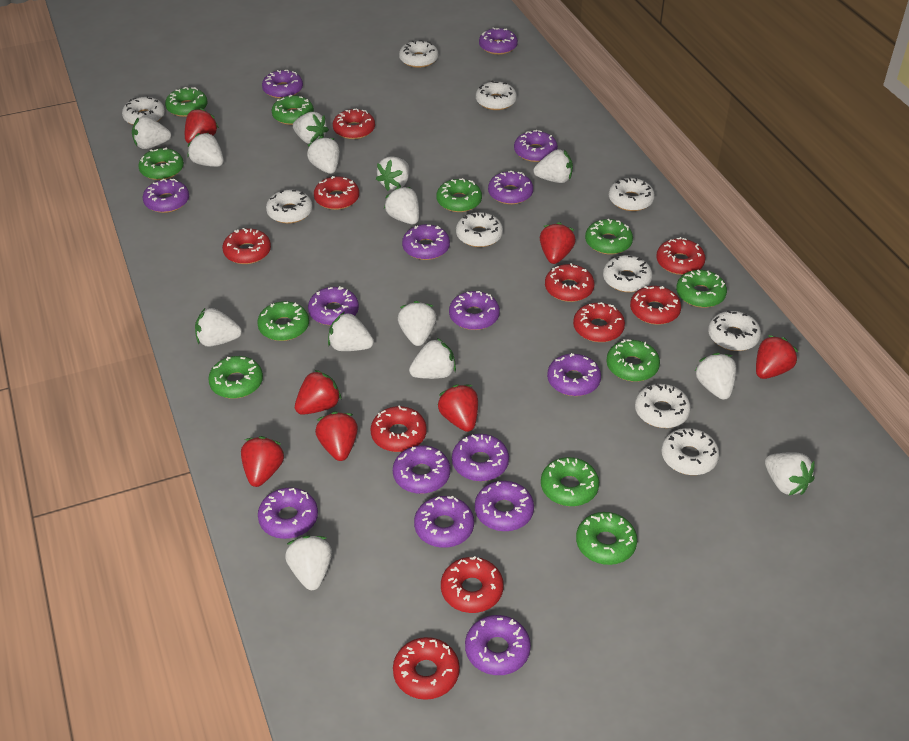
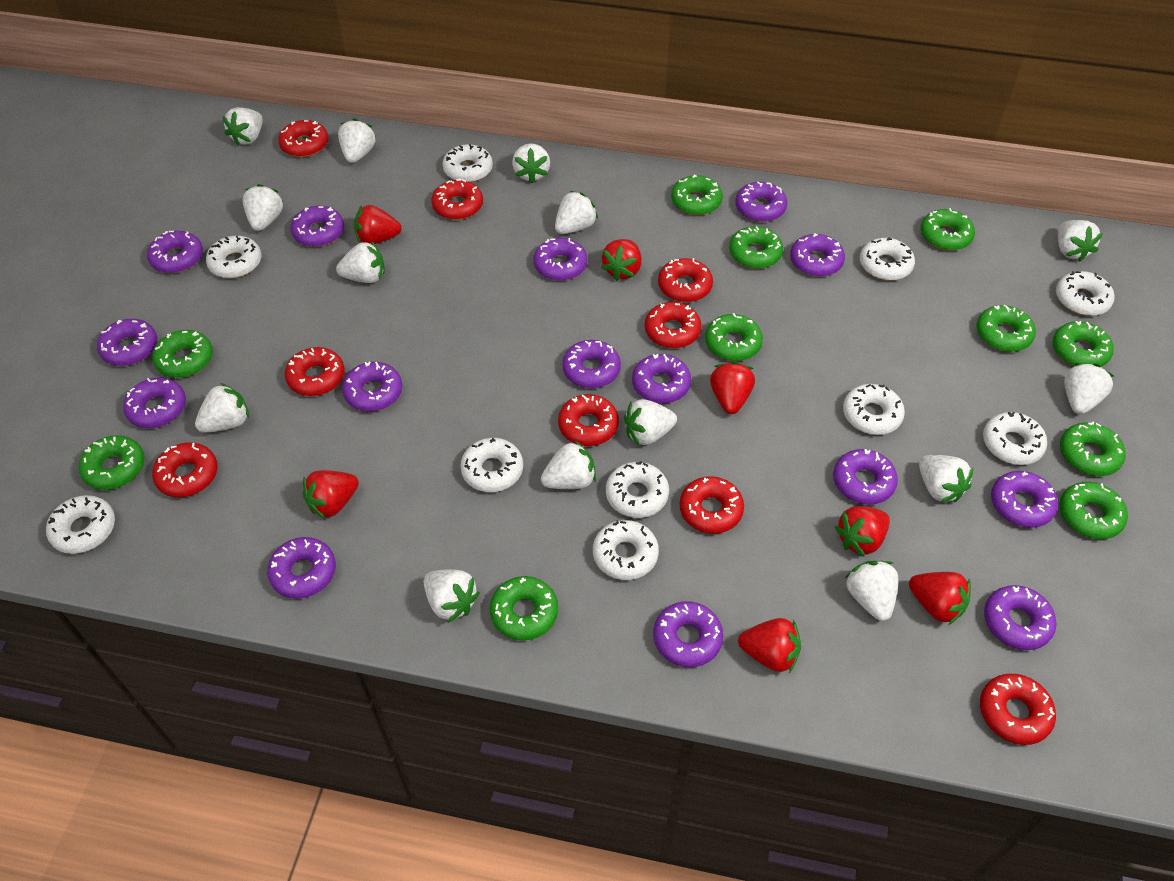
red donut: [222,228,271,264] [314,176,359,210] [333,108,375,139] [371,405,427,452] [393,637,460,700] [441,556,504,613] [545,263,595,302] [573,302,625,342] [630,286,681,325] [656,237,705,275] = 10 -> [152,442,218,497] [278,120,328,157] [285,347,345,396] [431,178,483,220] [558,394,619,446] [645,302,702,348] [658,258,713,302] [679,476,744,534] [980,674,1056,745] = 9

